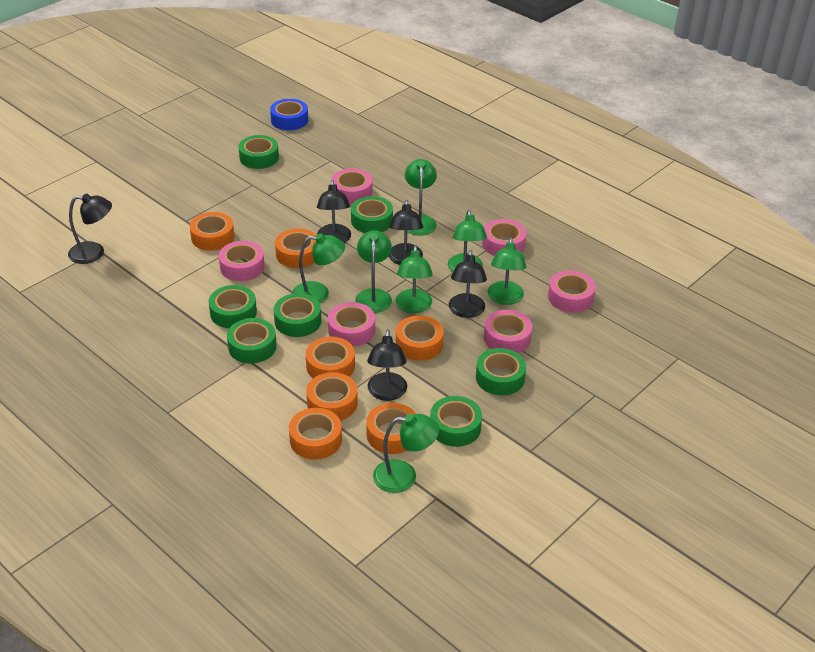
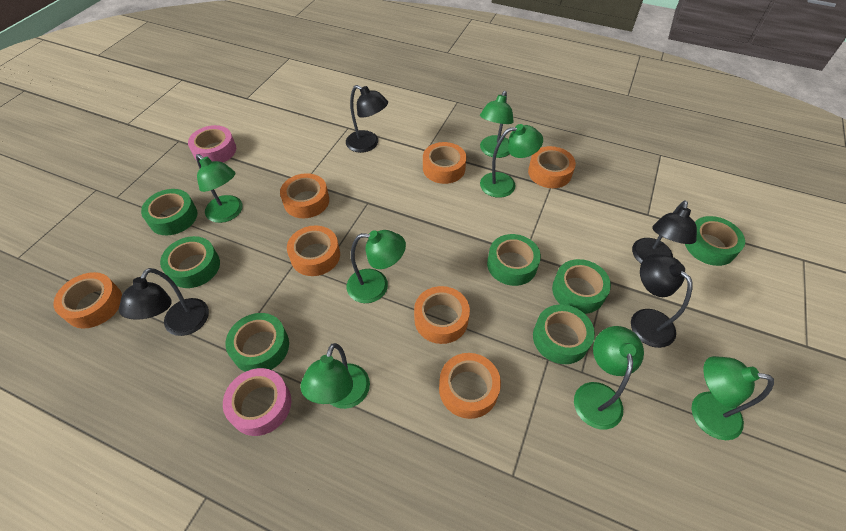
black lamp: [68,194,112,264] [317,180,351,243] [367,329,407,401] [388,199,423,265] [449,250,487,318] = 5 -> [119,268,209,336] [346,85,388,153] [631,254,693,348] [632,200,697,264] = 4
blue tape: [270,99,308,130] = 1 -> none = 0
pink tape: [219,241,265,281] [328,302,375,347] [332,168,372,204] [482,219,526,256] [484,310,532,353] [548,271,595,313] = 6 -> [188,125,236,162] [223,368,291,436] = 2

